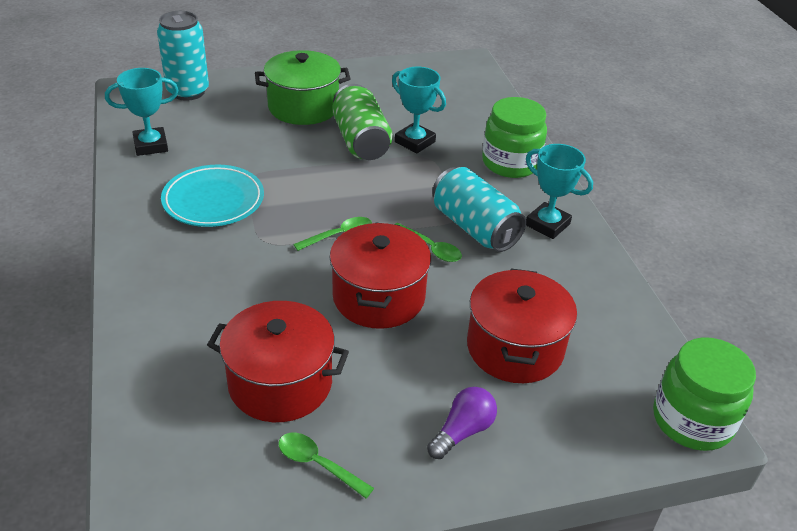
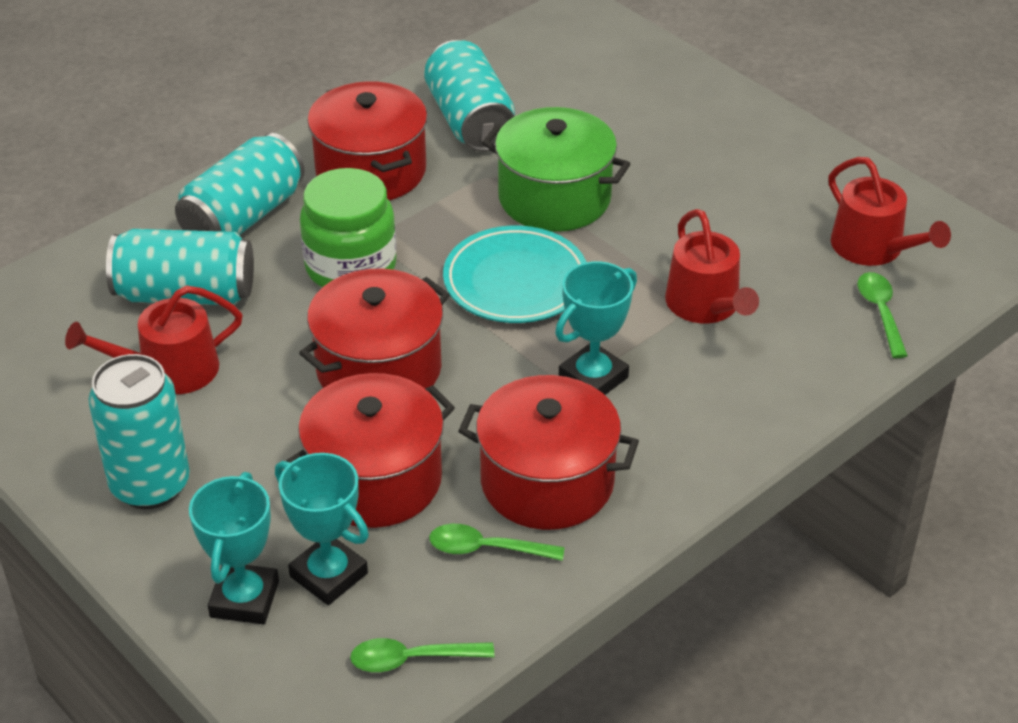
green can: [332,84,393,160] = 1 -> none = 0
green jar: [482,97,547,178] [653,337,756,451] = 2 -> [300,168,396,287] = 1
purple light bulb: [427,387,497,459] = 1 -> none = 0
red pot: [207,301,349,422] [330,223,431,329] [467,269,577,383] = 3 -> [287,373,455,528] [299,268,450,389] [307,81,427,200] [458,375,639,530] = 4
red watering can: none = 0 -> [65,285,242,394] [665,209,759,323] [829,157,951,266] = 3
turquoise can: [157,11,209,101] [432,167,526,252] = 2 -> [88,354,190,509] [106,229,254,305] [175,133,305,235] [424,40,515,152] = 4

